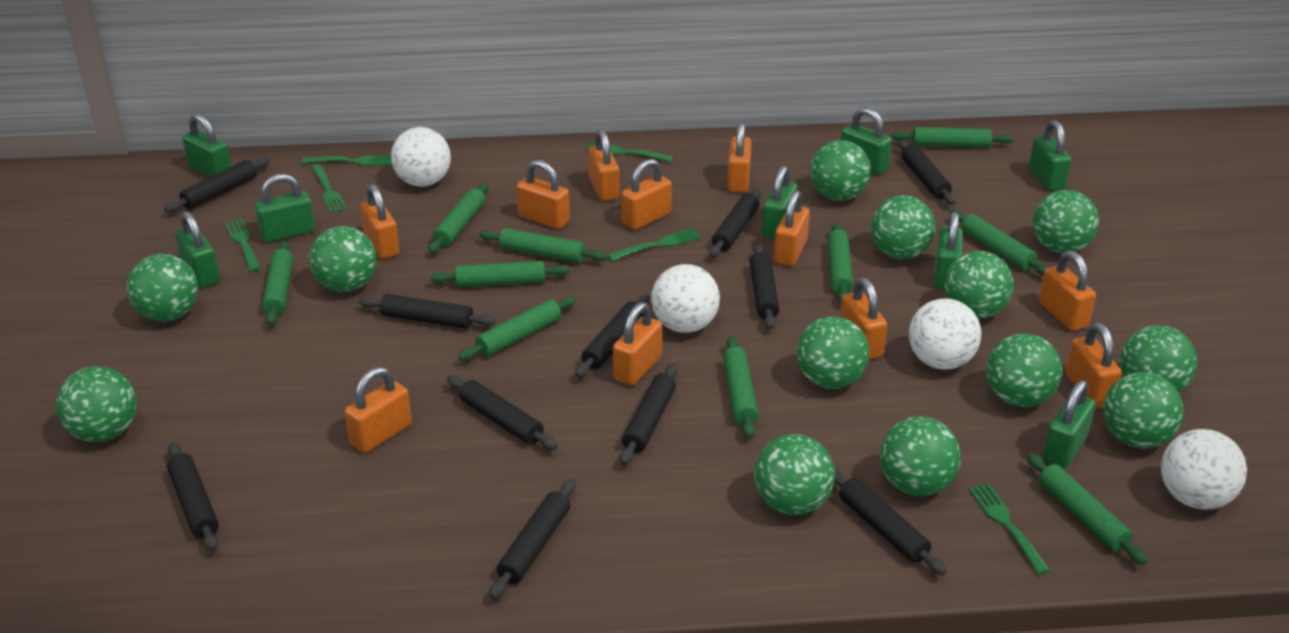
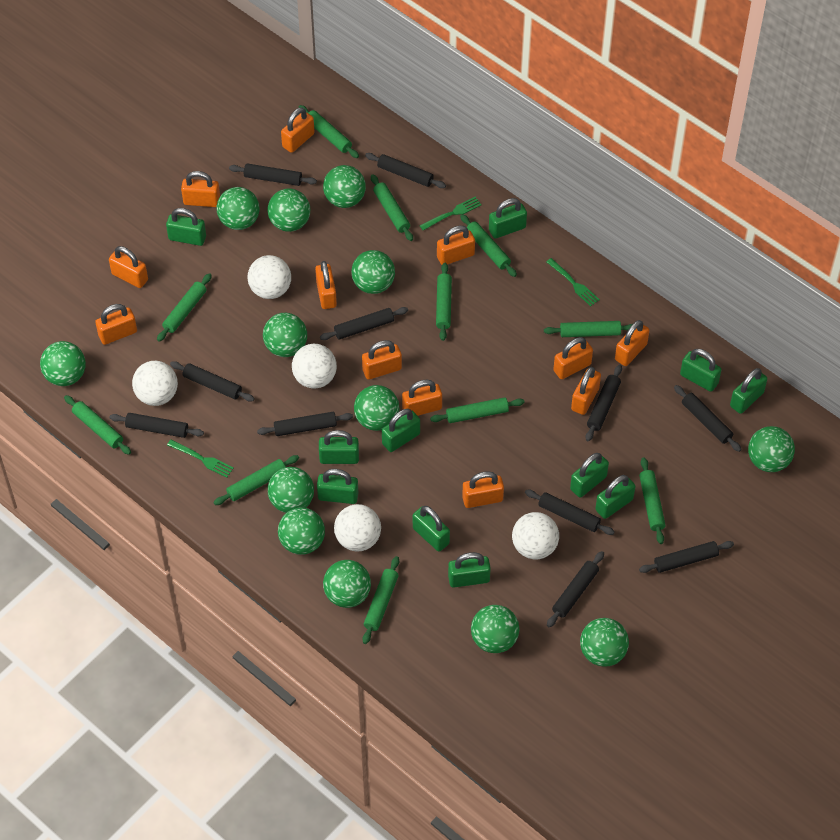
green fork: [225,219,261,272] [302,156,392,166] [311,164,347,213] [585,141,674,162] [608,228,701,261] [969,483,1050,574] = 6 -> [167,440,234,478] [420,197,482,231] [546,258,600,306] = 3
green padlock: [175,211,220,288] [182,113,231,177] [255,174,315,242] [762,165,798,239] [841,107,892,175] [934,212,963,289] [1029,120,1071,191] [1043,380,1096,468] = 8 -> [166,208,206,246] [317,469,358,504] [319,430,359,464] [382,409,420,452] [413,506,450,552] [448,552,491,588] [489,198,527,239] [570,453,609,497] [595,475,636,519] [680,349,722,392] [730,368,767,414] = 11
green rolling pin: [262,241,293,325] [428,183,489,253] [430,261,570,287] [458,296,576,361] [479,228,607,263] [723,336,758,438] [827,223,854,302] [891,127,1013,148] [950,210,1048,275] [1027,453,1148,565] = 10 -> [64,395,131,455] [157,273,212,342] [214,455,299,505] [299,105,359,158] [362,556,399,644] [371,174,413,241] [430,397,525,423] [436,263,452,341] [460,214,517,277] [544,321,633,337] [639,457,666,544] = 11
orange padlock: [344,367,412,453] [360,184,399,259] [516,160,570,229] [588,129,619,201] [613,302,662,386] [621,159,672,230] [727,121,751,192] [774,190,810,266] [840,278,887,359] [1039,251,1096,331] [1066,322,1122,409] = 11 -> [95,304,137,345] [109,246,148,288] [181,171,220,207] [281,107,315,153] [315,261,337,309] [362,340,402,380] [402,380,442,416] [437,225,475,265] [462,471,504,508] [553,337,593,379] [571,367,601,415] [615,320,650,366] = 12
white ball: [391,127,451,187] [651,264,720,333] [909,298,981,370] [1161,429,1247,510] = 4 -> [132,361,178,406] [247,255,291,299] [292,344,337,388] [334,504,381,552] [512,512,559,559] = 5

